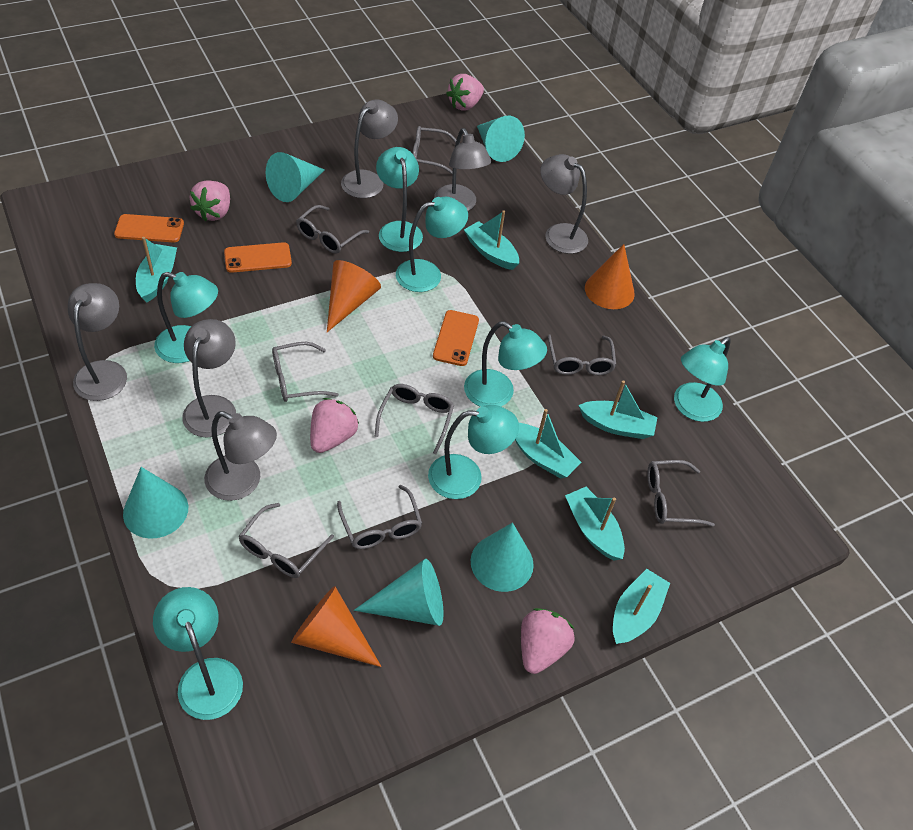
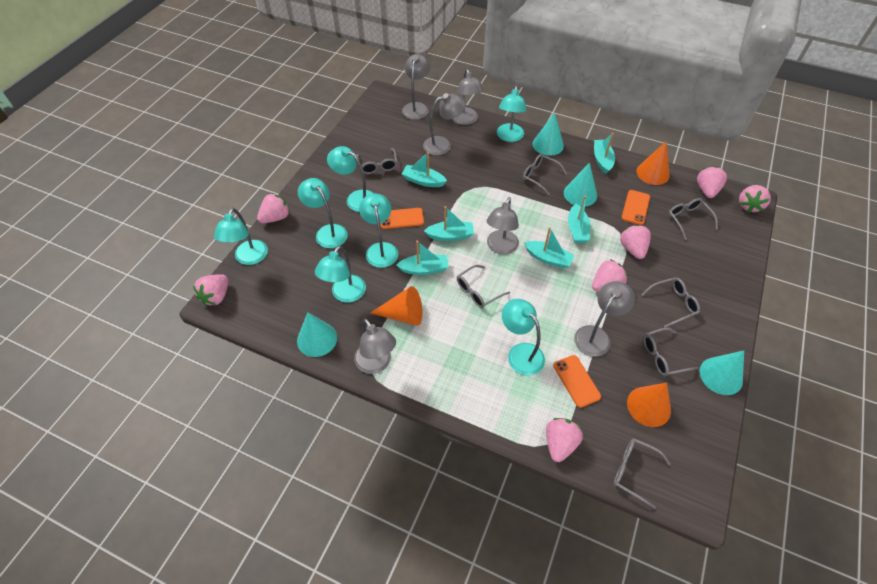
grey glasses: [239,503,334,578] [272,342,339,402] [296,205,369,254] [337,485,422,549] [375,384,454,454] [413,126,456,174] [548,335,616,375] [647,460,715,527] = 8 -> [356,148,397,174] [457,265,510,308] [523,154,567,195] [614,438,671,509] [642,278,700,328] [643,328,698,376] [668,198,718,240] = 7
pink strawberry: [190,180,230,221] [310,398,359,453] [446,74,484,111] [521,608,575,674] = 4 -> [193,274,228,306] [257,193,290,223] [546,418,583,462] [592,259,627,292] [620,225,651,259] [697,166,727,198] [739,185,771,212] = 7
turquoise cone: [123,467,188,539] [266,152,325,202] [354,559,444,626] [471,522,534,592] [477,116,525,162] = 5 -> [297,312,337,357] [533,113,564,156] [564,163,597,207] [699,351,744,395] = 4

